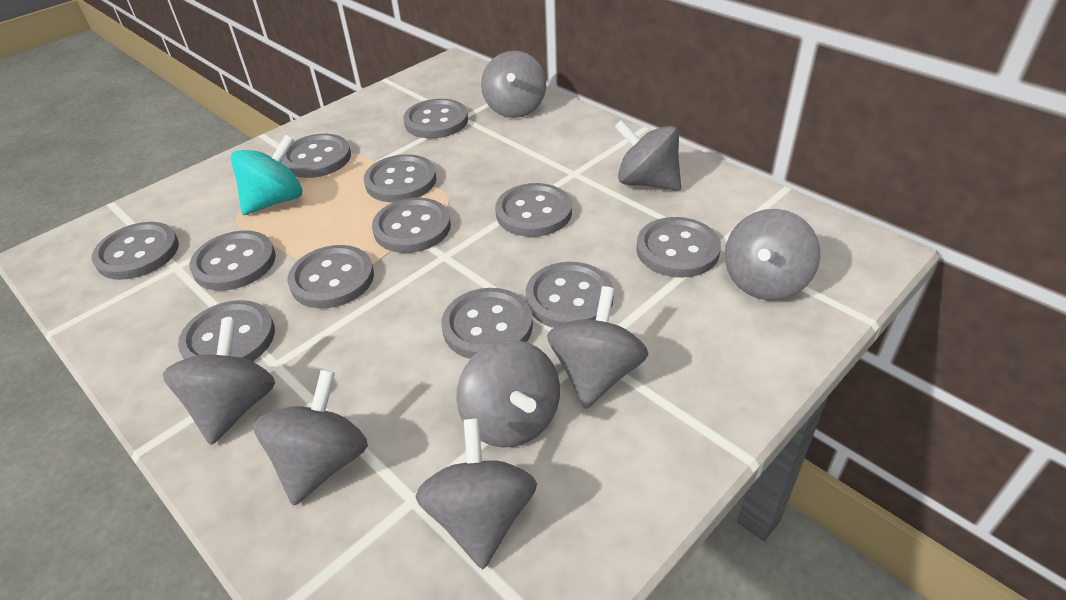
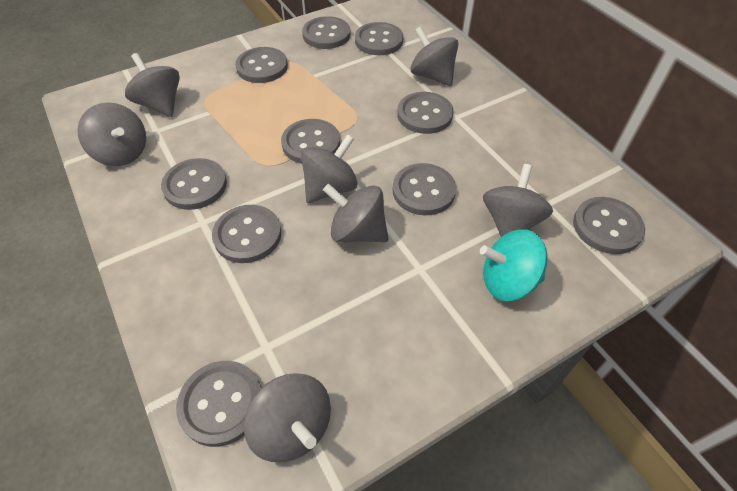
grey button: [92,222,179,280] [178,300,275,362] [189,230,276,291] [281,134,351,178] [288,245,374,308] [364,154,436,202] [372,198,451,253] [403,99,468,138] [442,288,533,359] [495,183,572,237] [525,262,613,328] [636,217,721,278] = 12 -> [161,158,227,210] [176,361,262,447] [212,205,281,263] [235,47,288,83] [281,119,340,164] [302,16,350,49] [355,22,403,55] [392,163,456,215] [397,92,454,134] [573,197,645,254] = 10
grey spinning top: [163,319,275,445] [253,370,368,506] [415,418,537,569] [457,340,560,447] [481,51,546,118] [547,286,648,409] [614,120,681,191] [725,209,820,300] = 8 -> [77,102,146,166] [125,53,180,117] [244,373,331,462] [301,134,358,203] [323,184,388,243] [411,26,458,86] [483,164,553,237] = 7

